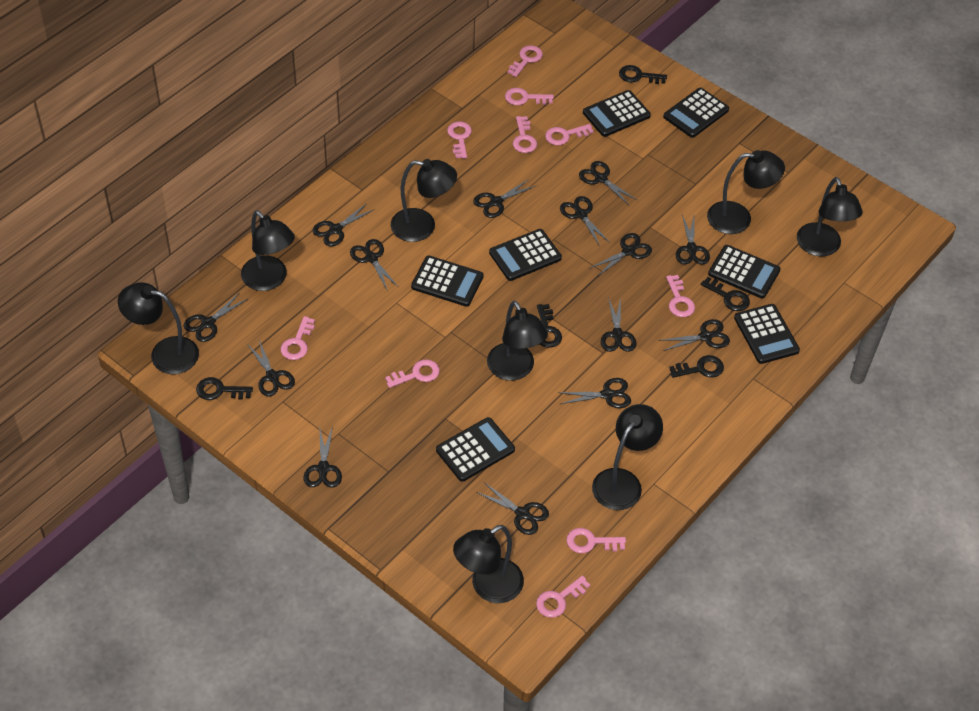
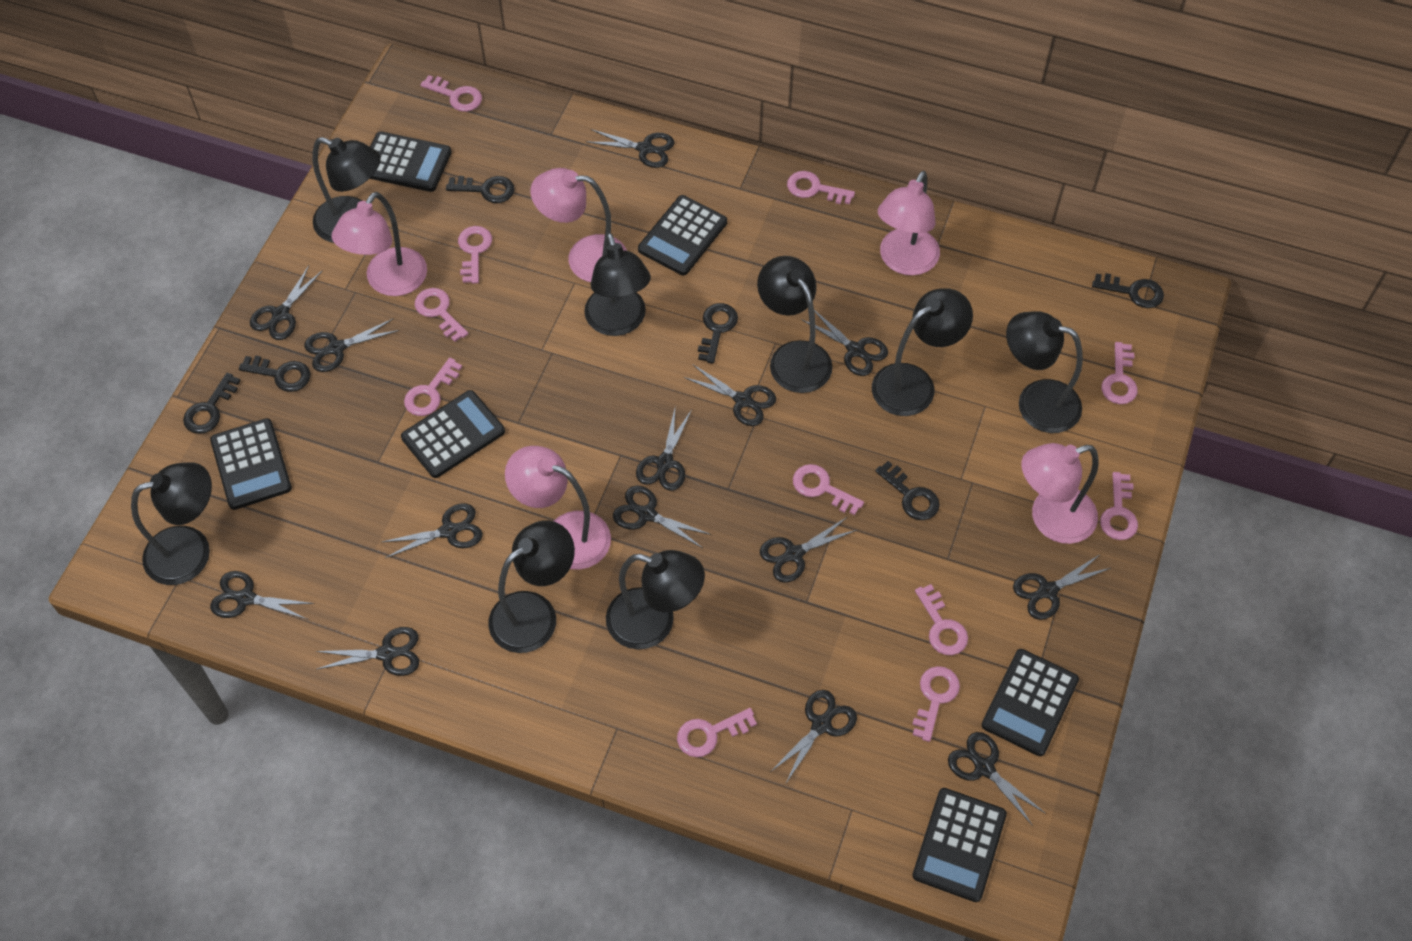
black calculator: [411,256,484,307] [436,417,515,482] [489,229,562,281] [583,90,651,137] [663,88,729,138] [708,245,781,298] [734,304,800,364] = 7 -> [210,418,292,510] [370,131,452,192] [401,390,505,478] [638,195,727,275] [912,788,1007,902] [981,649,1079,756] = 6
black key: [196,377,253,400] [537,304,562,348] [619,65,667,84] [670,355,724,378] [701,277,750,311] = 5 -> [183,373,241,434] [239,356,311,392] [446,176,515,203] [698,303,738,364] [875,461,940,520] [1092,273,1164,308] = 6
pink key: [281,316,315,360] [385,359,440,388] [447,121,472,159] [505,88,554,105] [507,45,543,77] [513,116,537,153] [536,575,590,618] [545,124,594,145] [566,528,626,553] [666,275,695,317] = 10 -> [404,358,462,416] [415,288,468,342] [420,75,482,112] [458,226,492,284] [677,708,757,757] [787,171,855,204] [793,464,864,515] [912,666,960,742] [915,584,968,655] [1100,472,1138,540] [1101,342,1138,404] = 11
pink lamp: none = 0 -> [332,192,427,296] [505,446,611,570] [530,168,627,282] [878,171,940,276] [1021,443,1099,544] = 5

